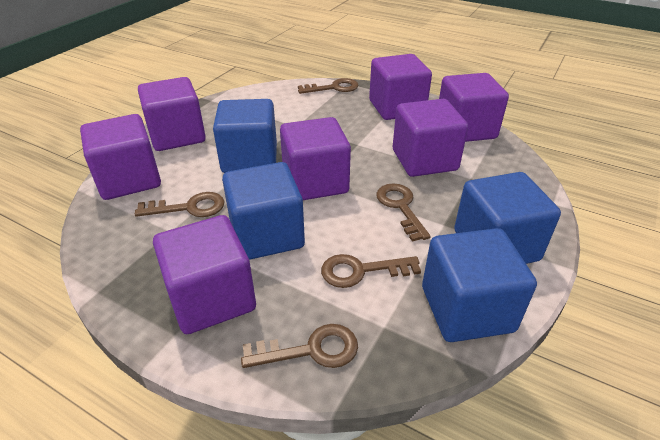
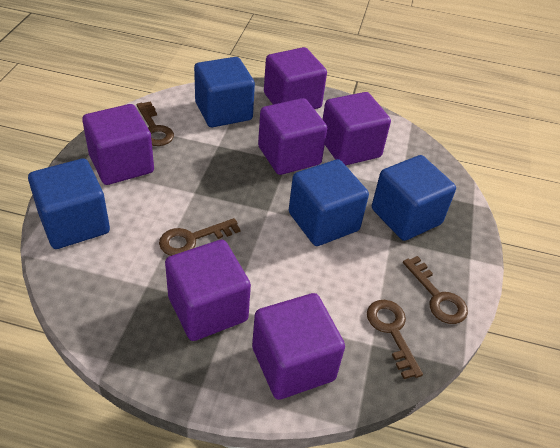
brown key: [135,192,225,217] [241,324,358,368] [298,78,359,94] [321,254,421,288] [376,183,431,242] = 5 -> [136,102,174,146] [159,218,240,256] [367,300,423,379] [403,256,468,324] = 4
purple cube: [80,114,161,200] [138,77,206,151] [153,215,256,334] [280,117,351,200] [369,54,432,120] [393,99,468,177] [439,73,509,142] = 7 -> [82,104,154,185] [165,240,251,341] [252,293,345,400] [258,98,327,175] [264,47,327,109] [323,92,391,165] = 6

